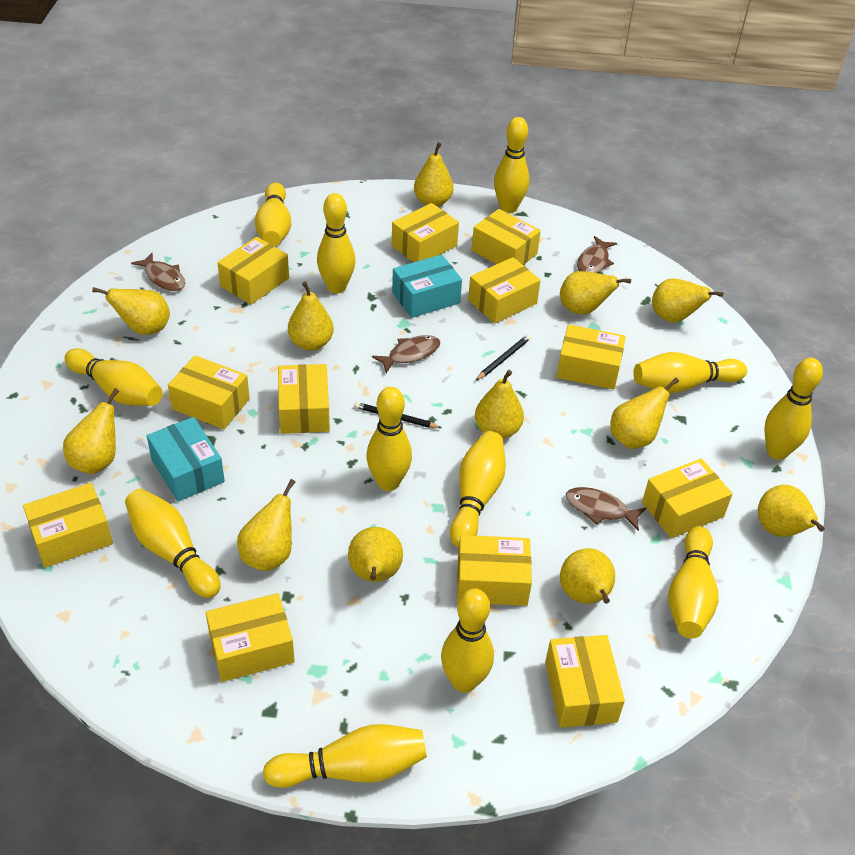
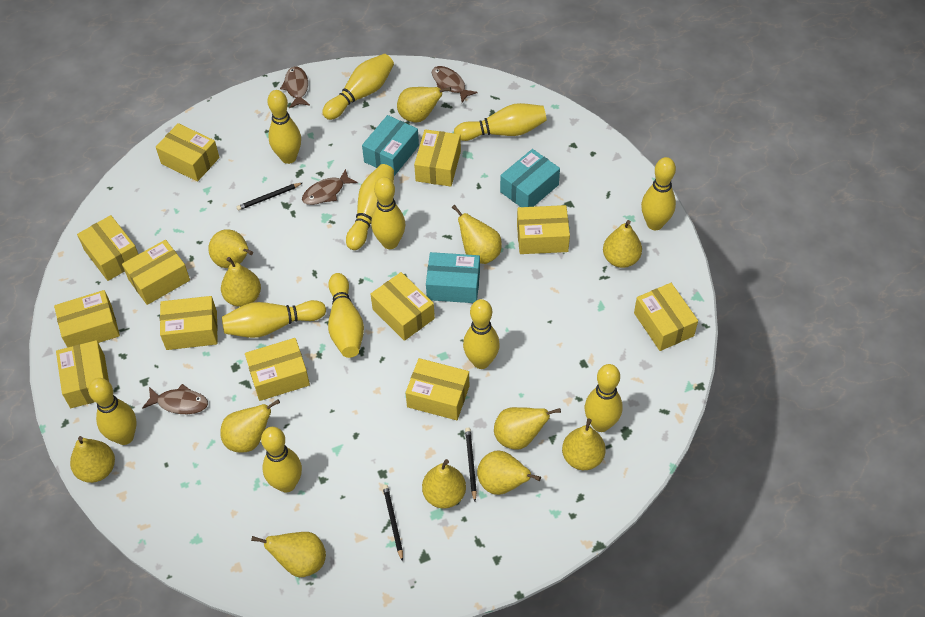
black pencil: [355,402,442,428] [475,335,531,381] = 2 -> [237,183,302,210] [383,485,403,562] [465,428,477,501] = 3
turquoise box: [147,417,225,502] [392,254,462,318] = 2 -> [362,115,419,176] [426,252,480,303] [500,149,560,207] = 3

